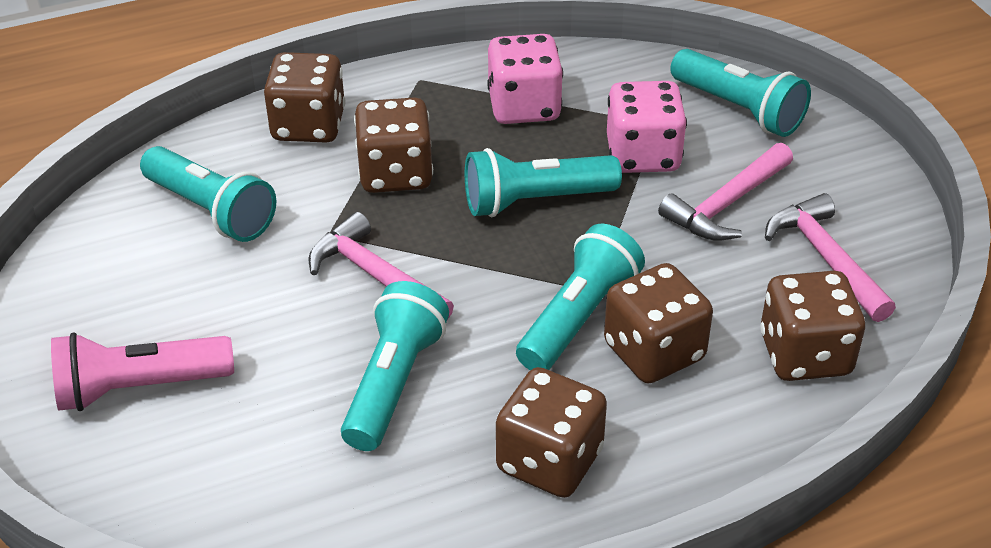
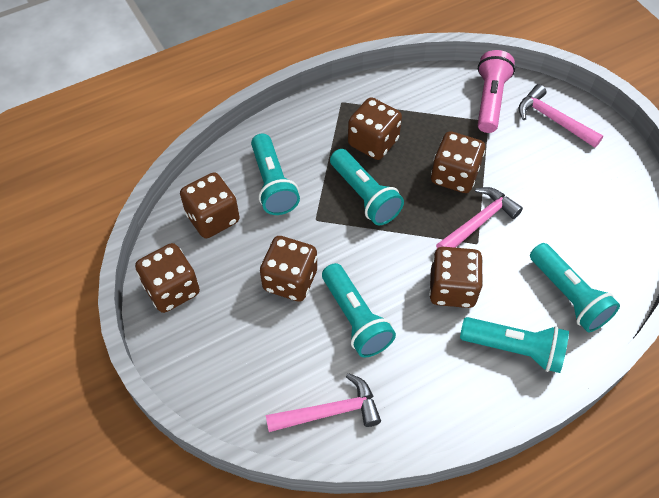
brown dice: [264,52,345,143] [354,97,433,193] [496,367,607,498] [604,263,713,383] [760,271,865,381] = 5 -> [135,243,200,313] [180,172,240,238] [260,236,317,302] [348,97,402,160] [429,247,483,308] [431,131,485,193] = 6
pink dice: [487,34,563,124] [607,81,687,173] = 2 -> none = 0

